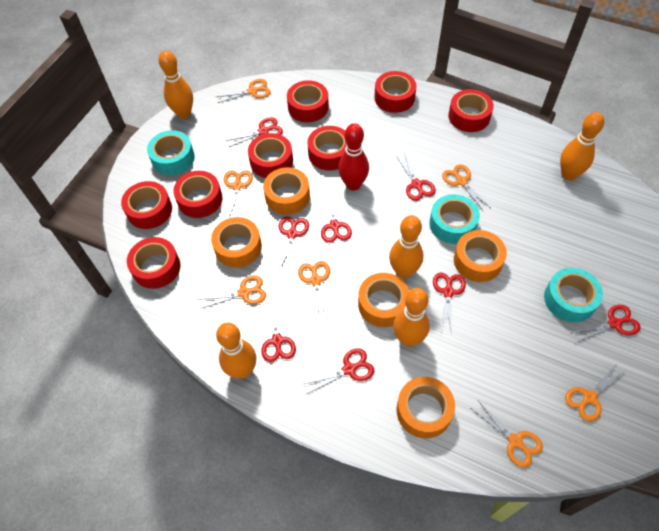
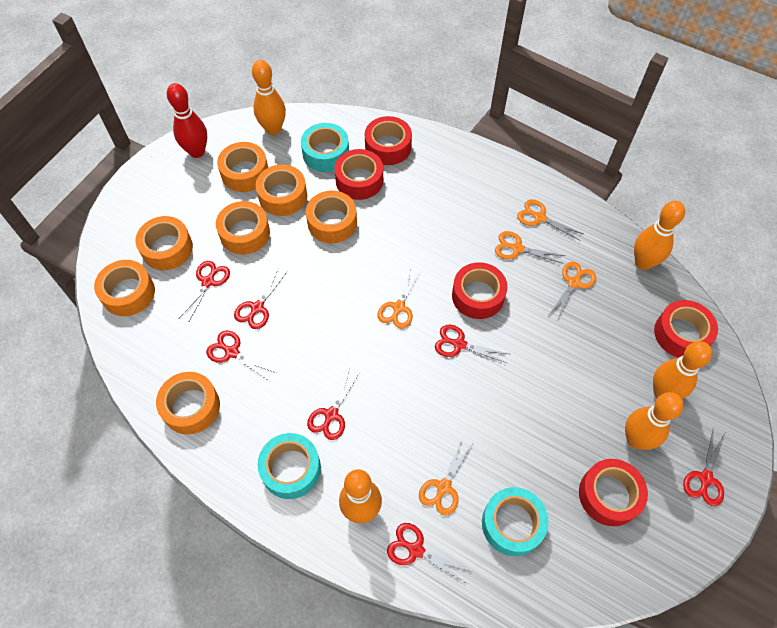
orange scissors: [198,275,266,308] [216,79,271,103] [224,171,253,219] [298,261,330,321] [442,164,491,212] [472,401,543,468] [565,363,626,422] = 7 -> [378,268,421,329] [419,438,473,516] [495,231,565,264] [517,199,584,241] [549,262,596,319] = 5
orange tape: [211,217,262,268] [263,167,310,215] [358,273,409,327] [397,377,455,438] [454,230,507,282] = 5 -> [94,260,155,316] [135,216,193,270] [156,372,220,434] [216,201,270,255] [217,142,268,192] [256,164,307,216] [306,191,357,243] = 7
red scissors: [226,117,283,147] [261,299,296,362] [279,216,309,271] [303,348,374,394] [321,191,352,243] [396,153,436,201] [433,273,466,335] [572,305,641,342] = 8 -> [179,261,230,323] [206,330,276,381] [234,268,287,329] [307,369,360,440] [387,523,472,583] [435,325,509,363] [683,427,725,506] = 7
red tape: [121,181,172,229] [127,237,181,289] [173,171,222,218] [248,133,293,178] [287,80,329,122] [307,126,347,171] [374,71,417,113] [448,89,494,132] = 8 -> [334,149,383,200] [365,116,412,165] [452,262,507,319] [579,459,648,526] [654,300,718,358] = 5

